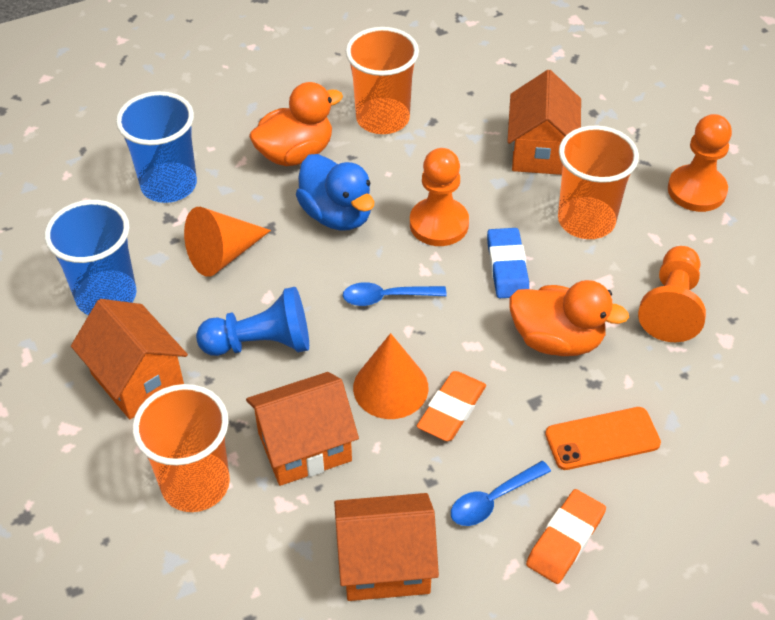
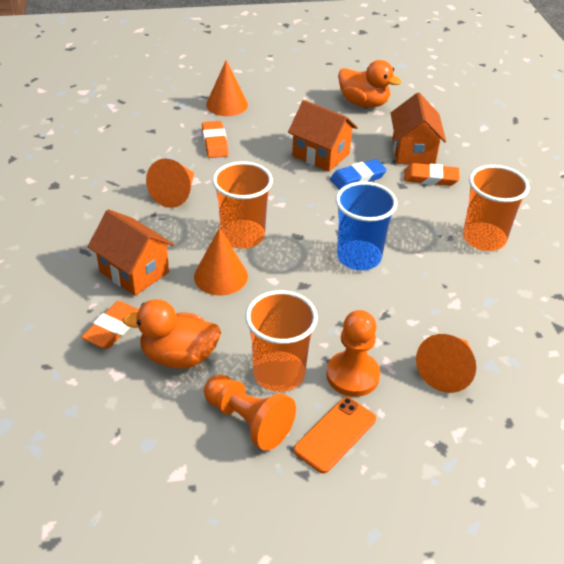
blue cup: [45,200,137,315] [116,91,197,203] = 2 -> [336,181,397,270] = 1
blue duck: [296,154,374,231] = 1 -> none = 0
blue pawn: [196,287,309,356] = 1 -> none = 0
blue spoon: [343,282,447,306] [451,461,551,526] = 2 -> none = 0
orange cone: [184,207,271,277] [353,333,428,419] = 2 -> [146,159,194,208] [194,228,248,295] [206,60,248,116] [416,334,476,393] = 4
orange eraser: [417,371,486,441] [526,489,606,584] = 2 -> [81,301,139,349] [202,121,229,158] [404,163,460,186] = 3
orange house: [71,299,188,419] [246,372,359,486] [334,493,439,601] [507,70,581,175] = 4 -> [88,209,174,296] [288,100,358,172] [391,93,446,164] = 3
orange pawn: [410,148,469,246] [638,246,706,342] [668,114,732,212] = 3 -> [204,374,296,451] [326,310,380,397] = 2

